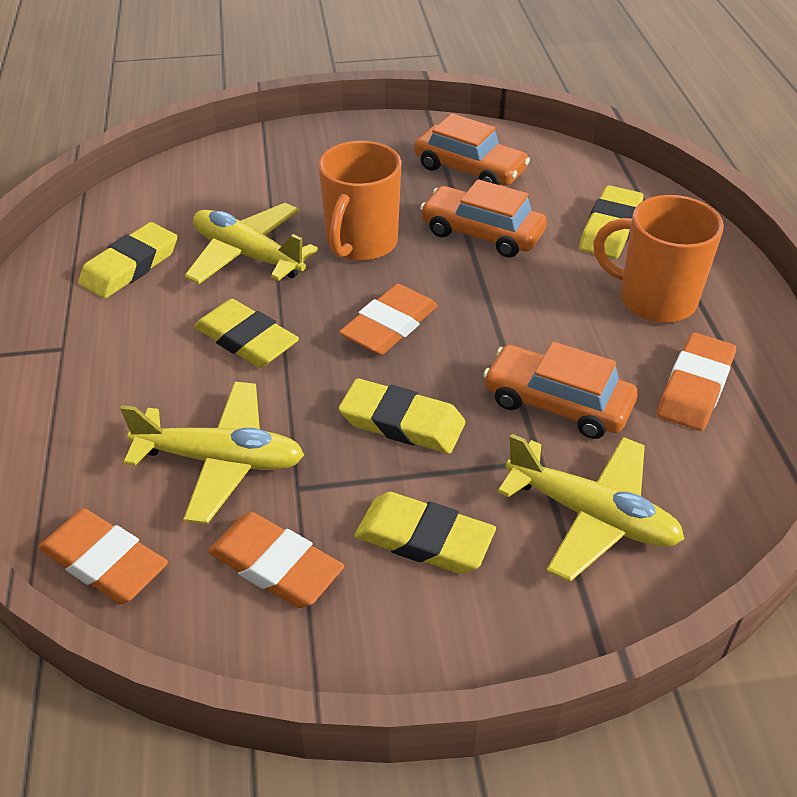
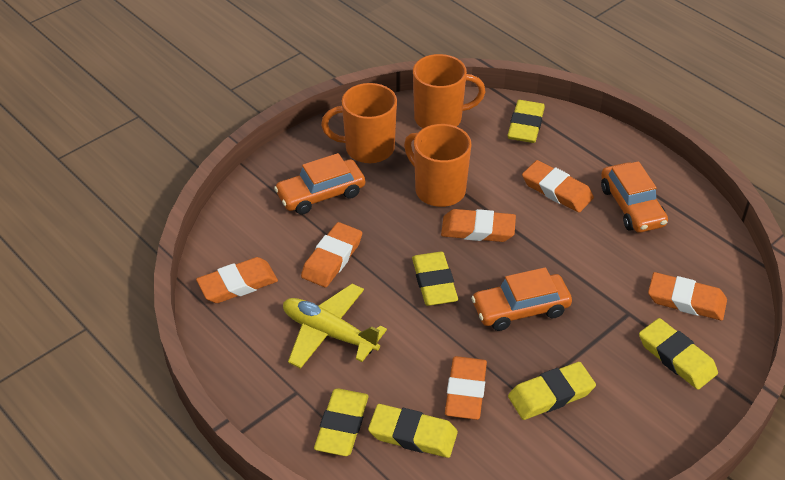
orange eraser: [38,509,168,604] [208,512,344,608] [339,284,438,355] [657,333,736,431] = 4 -> [196,257,278,303] [301,222,362,287] [441,209,516,242] [445,356,487,420] [522,160,594,213] [648,272,727,321] = 6
orange mug: [318,141,402,261] [593,195,724,323] = 2 -> [321,83,397,163] [404,124,471,207] [413,54,486,128] = 3
yellow eraser: [78,222,177,299] [194,299,299,368] [339,378,465,454] [354,492,496,574] [579,185,643,259] = 5 -> [314,388,368,456] [368,404,458,458] [412,252,458,306] [507,100,545,143] [508,362,596,420] [639,318,718,390] = 6
yellow plane: [120,382,304,524] [185,203,318,284] [498,434,684,582] = 3 -> [283,284,387,369] = 1

